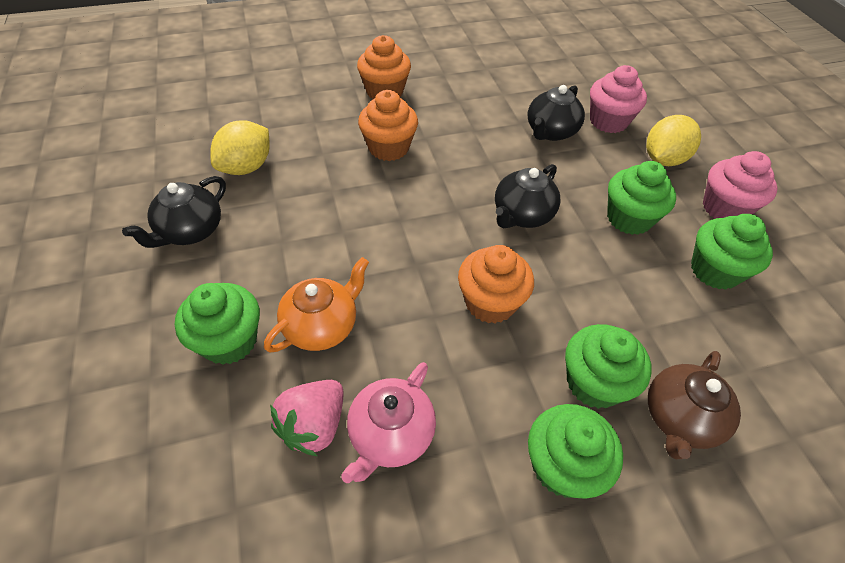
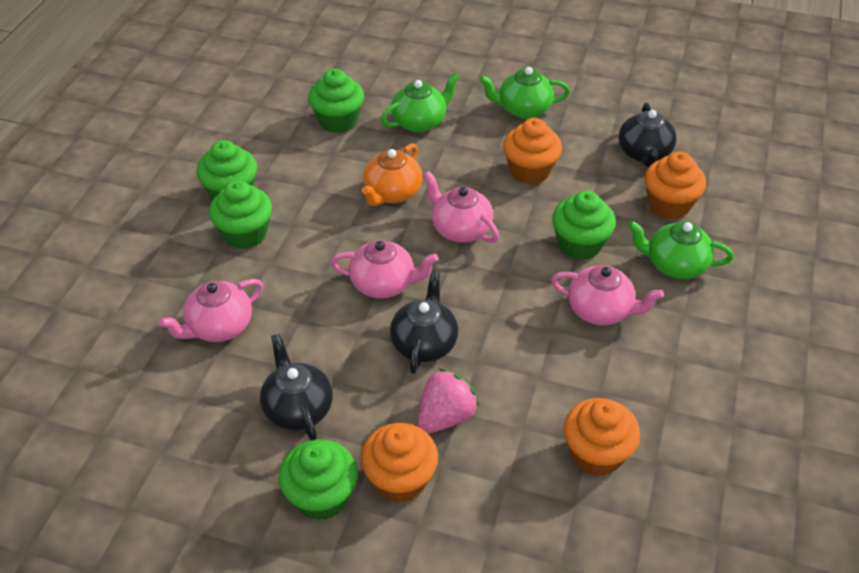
brown teapot: [648,351,741,459] = 1 -> none = 0
green teapot: none = 0 -> [381,73,459,132] [479,67,570,119] [628,221,734,279] = 3
orange cupcake: [357,35,411,100] [358,90,418,161] [458,245,534,323] = 3 -> [361,423,438,503] [503,118,562,184] [564,398,640,476] [645,151,706,220] = 4
pink cupcake: [590,65,647,133] [703,151,778,219] = 2 -> none = 0
pink teapot: [341,362,436,483] = 1 -> [159,279,263,342] [330,240,439,298] [423,171,499,243] [551,265,664,325] = 4
yellow lemon: [210,120,270,175] [646,115,701,166] = 2 -> none = 0

